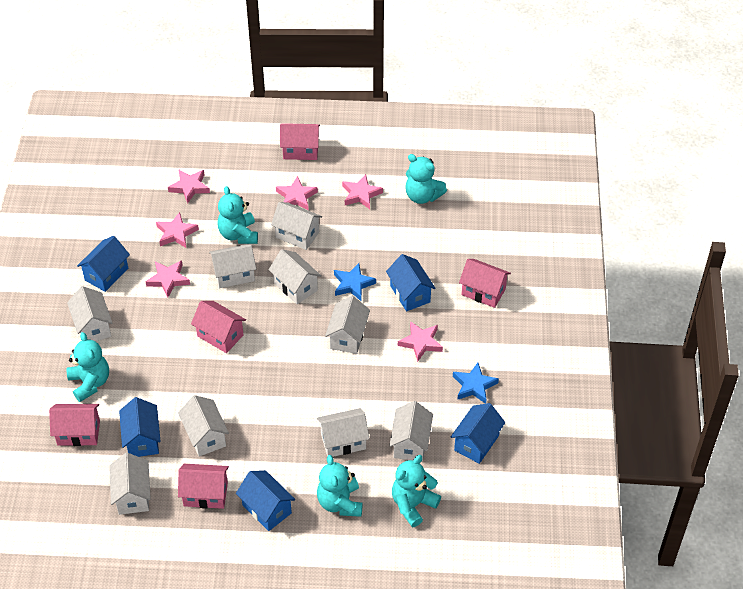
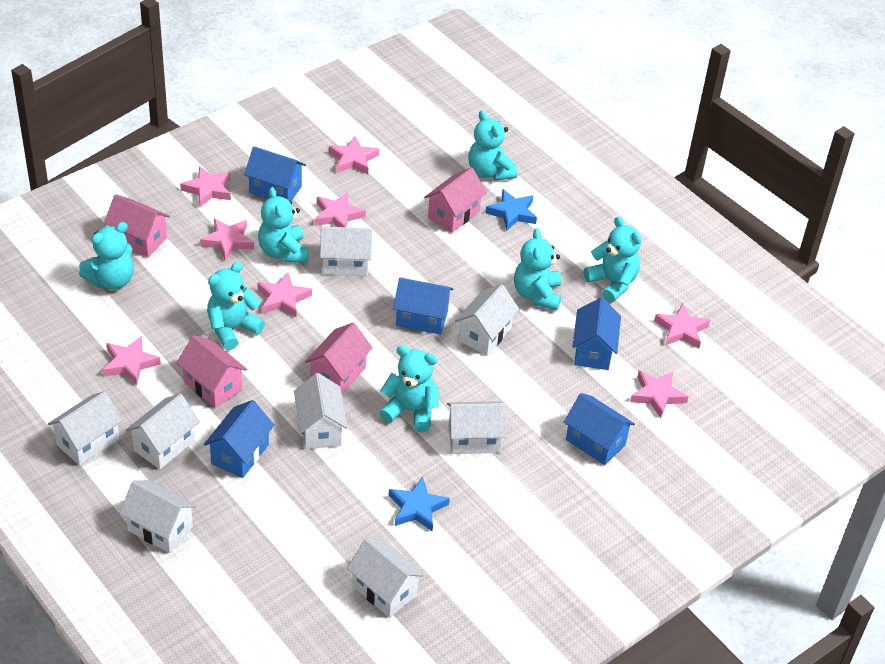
pink house: [49,404,100,446] [178,464,229,509] [191,301,246,353] [280,123,320,160] [459,259,511,308] = 5 -> [104,194,170,257] [177,335,247,408] [305,323,373,394] [424,167,487,233] = 4
pink star: [146,260,190,297] [156,212,199,248] [168,169,210,204] [276,176,318,211] [342,174,383,209] [398,321,443,362] = 6 -> [103,336,161,385] [180,166,231,207] [200,218,254,261] [257,272,312,318] [315,192,366,227] [329,136,379,174] [630,370,688,418] [654,303,710,348] = 8
turquoise teddy bear: [66,332,109,402] [218,186,258,244] [317,455,363,517] [392,455,441,527] [405,154,447,204] = 5 -> [79,222,134,290] [207,262,265,350] [258,187,308,263] [379,346,439,432] [468,110,517,181] [514,228,561,311] [584,216,641,302] = 7
white house: [67,286,113,341] [109,453,151,515] [178,395,229,457] [209,244,256,288] [269,249,321,304] [271,202,322,250] [317,408,370,457] [325,296,370,354] [389,401,433,462] = 9 -> [48,391,123,466] [119,480,197,553] [126,394,200,469] [294,373,348,449] [320,226,372,276] [347,538,425,618] [447,401,507,454] [455,284,519,356] = 8

